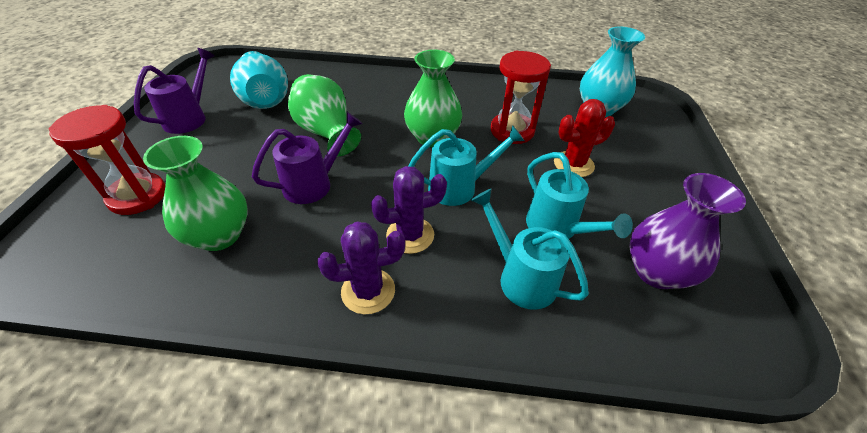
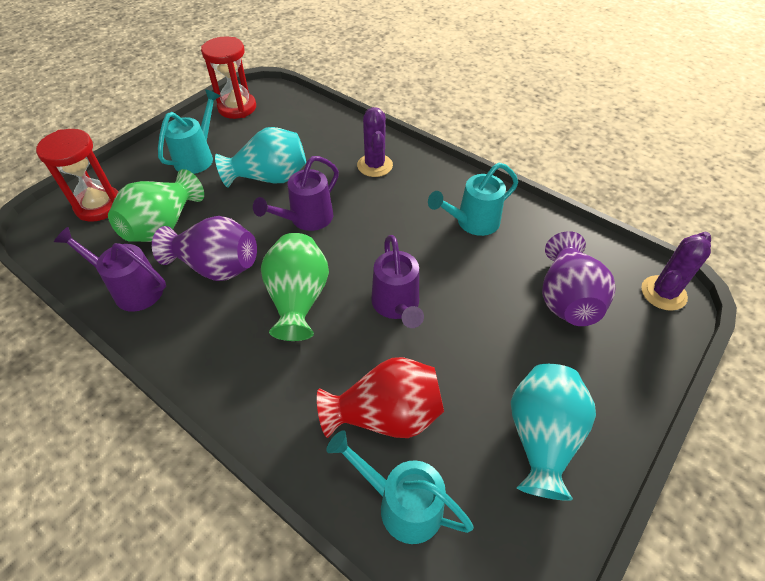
green vase: [143,136,248,251] [288,74,361,156] [404,50,462,147] = 3 -> [108,169,204,242] [261,233,329,341] = 2
purple vase: [629,173,746,289] = 1 -> [152,216,257,281] [542,231,615,326] = 2
purple watering can: [134,48,215,134] [252,112,362,204] = 2 -> [54,227,166,312] [253,156,339,231] [371,235,424,328] = 3
red cactus: [554,99,615,177] = 1 -> none = 0
red vase: none = 0 -> [317,357,444,438] = 1

